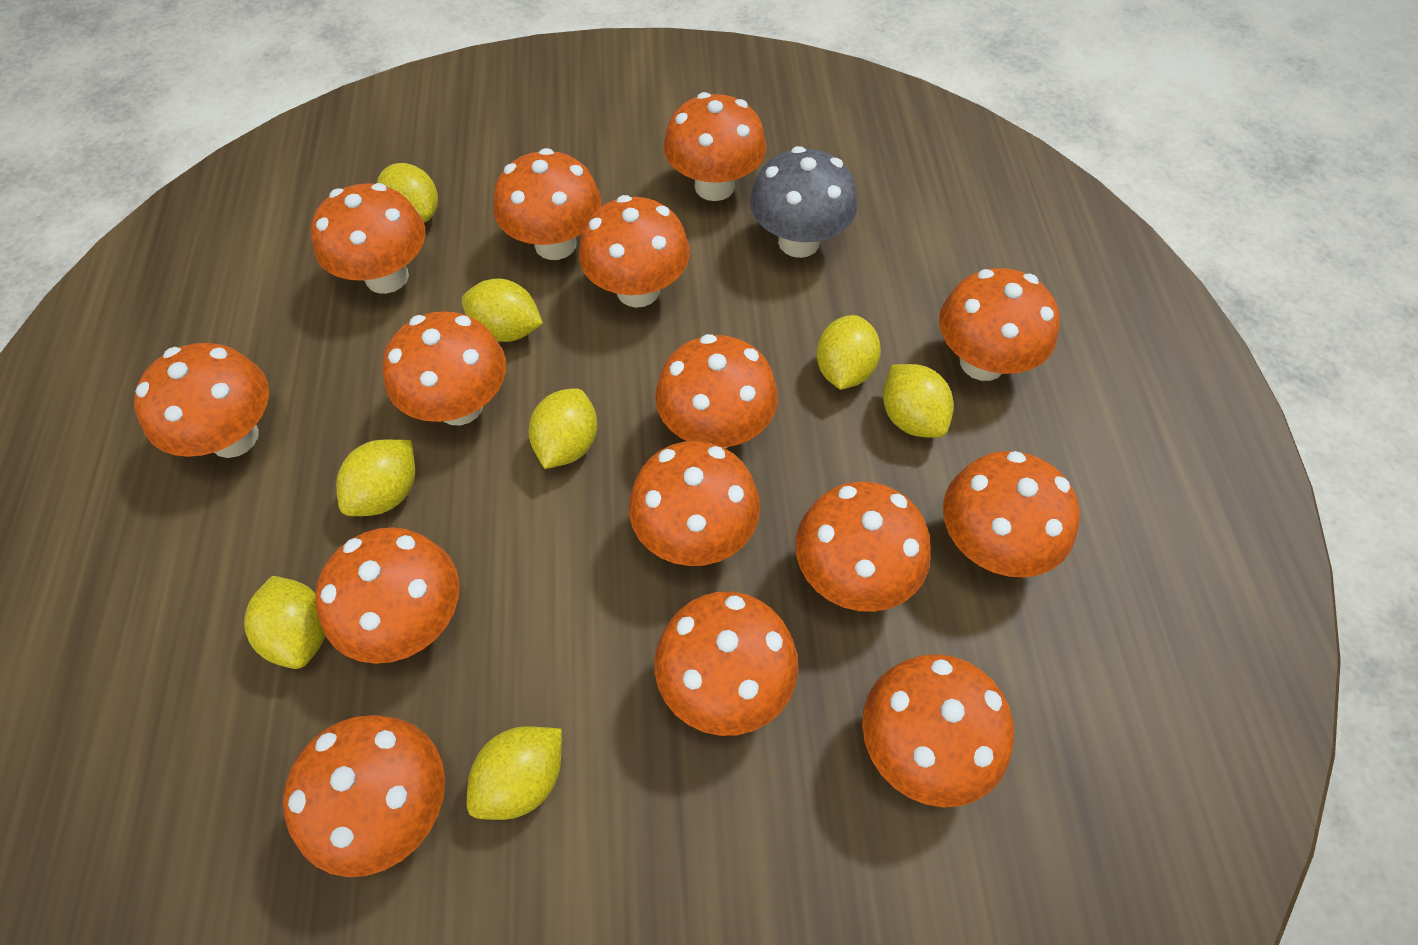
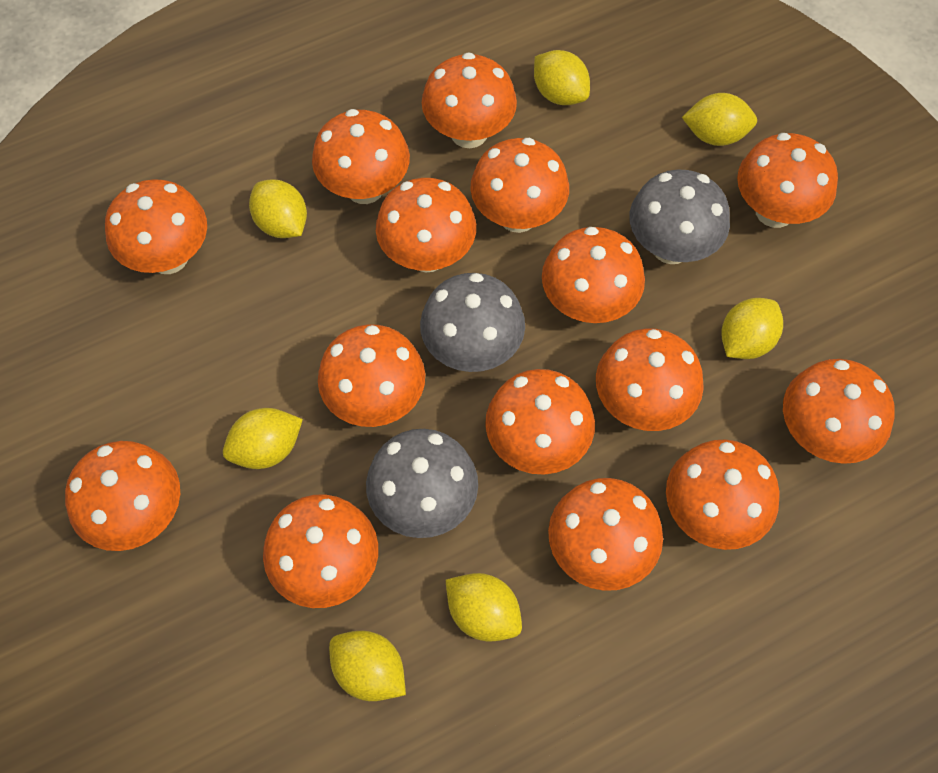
grey mushroom: [750,146,858,258] = 1 -> [366,429,478,538] [420,273,525,372] [630,170,730,264] = 3
yellow lemon: [244,576,325,669] [336,440,415,516] [377,163,438,223] [462,279,543,342] [467,726,562,820] [529,388,597,469] [816,315,881,390] [883,364,953,438] = 8 -> [223,408,303,469] [249,180,307,238] [329,631,406,701] [446,573,522,641] [534,50,590,105] [682,93,757,146] [722,298,783,359] = 7

